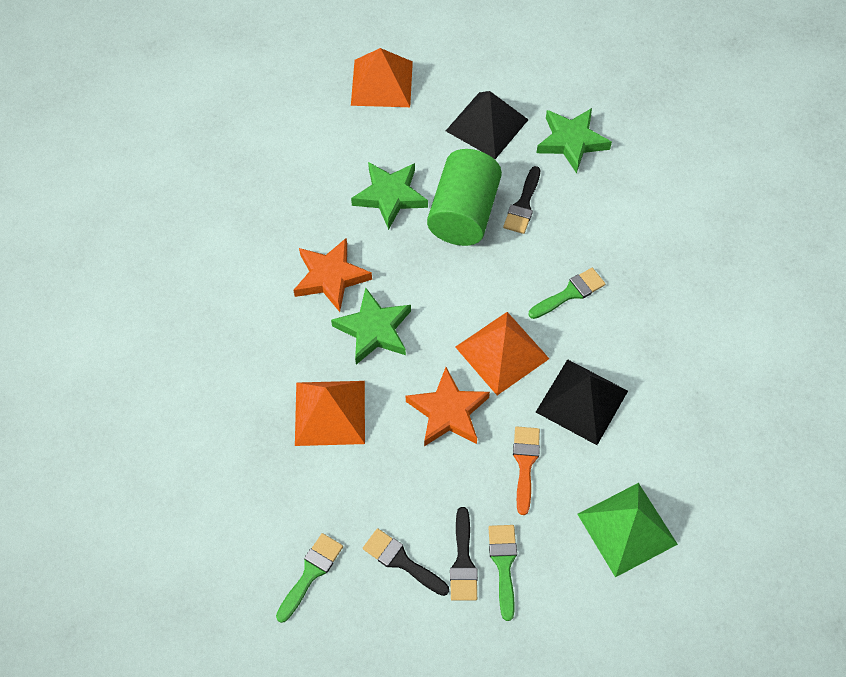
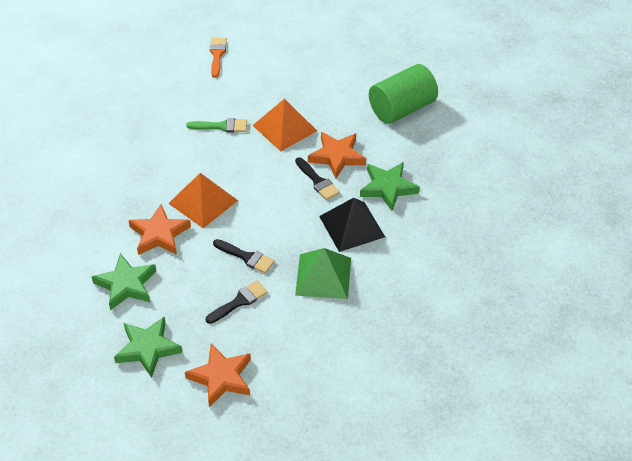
black pyramid: [446,91,528,159] [536,359,628,445] = 2 -> [319,198,385,252] = 1
green brush: [276,533,343,623] [489,525,517,621] [528,268,605,319] = 3 -> [186,118,247,133] = 1
orange pyramid: [295,381,365,446] [351,48,413,107] [455,312,550,395] = 3 -> [168,173,238,228] [252,99,317,152] = 2
orange star: [293,238,372,312] [406,367,490,446] = 2 -> [128,204,191,255] [185,344,251,407] [308,132,366,179] = 3

